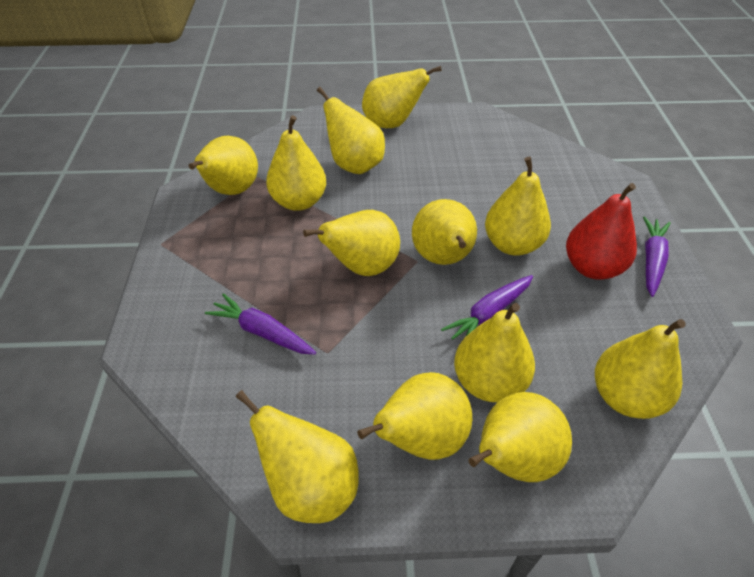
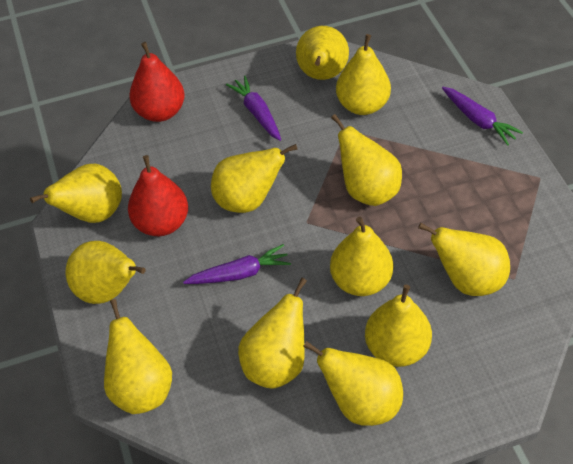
red pear: [566,183,637,280] = 1 -> [128,155,188,236] [130,42,185,122] = 2

